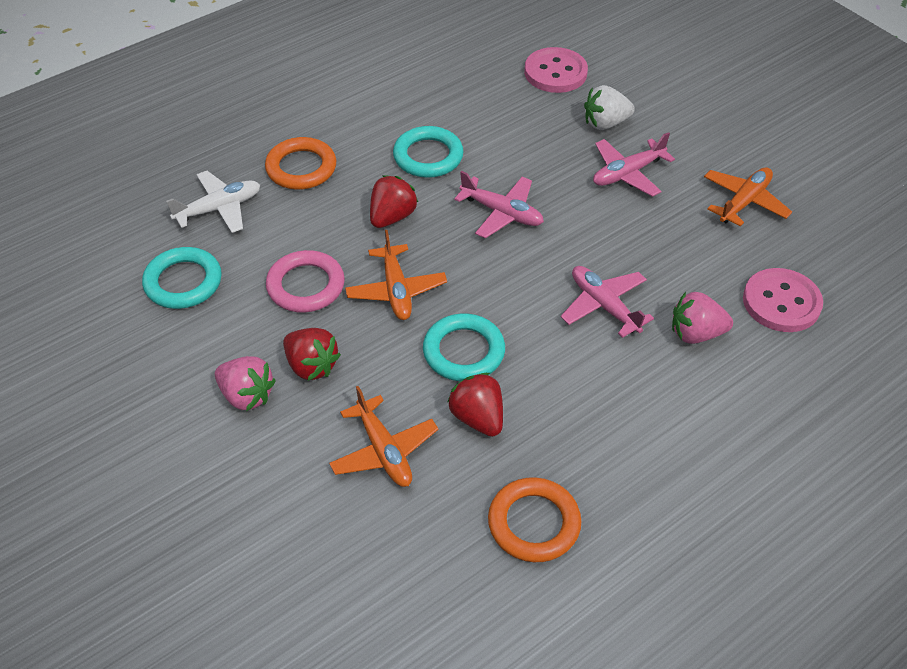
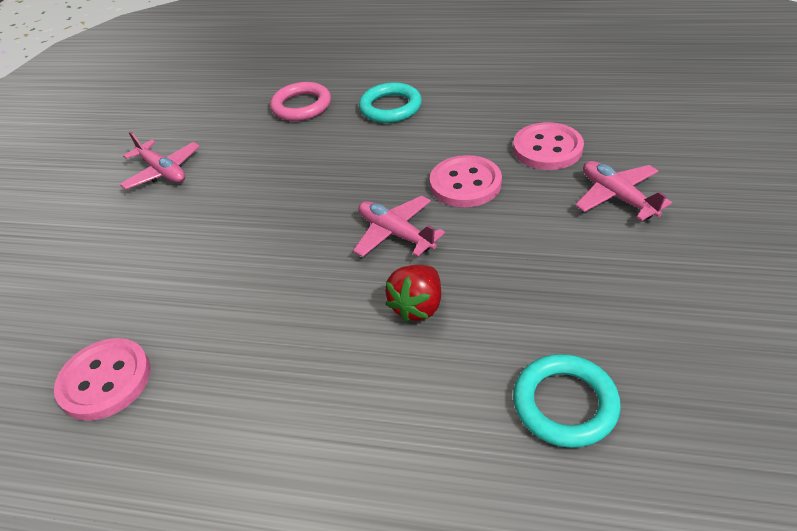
orange plane: [329,386,438,487] [345,230,447,320] [704,167,792,227] = 3 -> none = 0
orange ring: [265,137,336,190] [488,477,582,562] = 2 -> none = 0
pink button: [524,47,588,93] [743,268,823,332] = 2 -> [54,338,151,421] [430,155,502,207] [513,122,584,170] = 3
pink strawberry: [215,356,276,411] [672,292,733,344] = 2 -> none = 0
red strawberry: [283,328,341,381] [370,175,418,228] [448,373,503,437] = 3 -> [385,265,441,322] = 1
turquoise ring: [142,247,222,309] [393,126,463,178] [423,314,505,382] = 3 -> [359,82,422,123] [513,354,621,448] = 2
white plane: [166,171,260,233] = 1 -> none = 0
white strawberry: [584,85,635,130] = 1 -> none = 0

